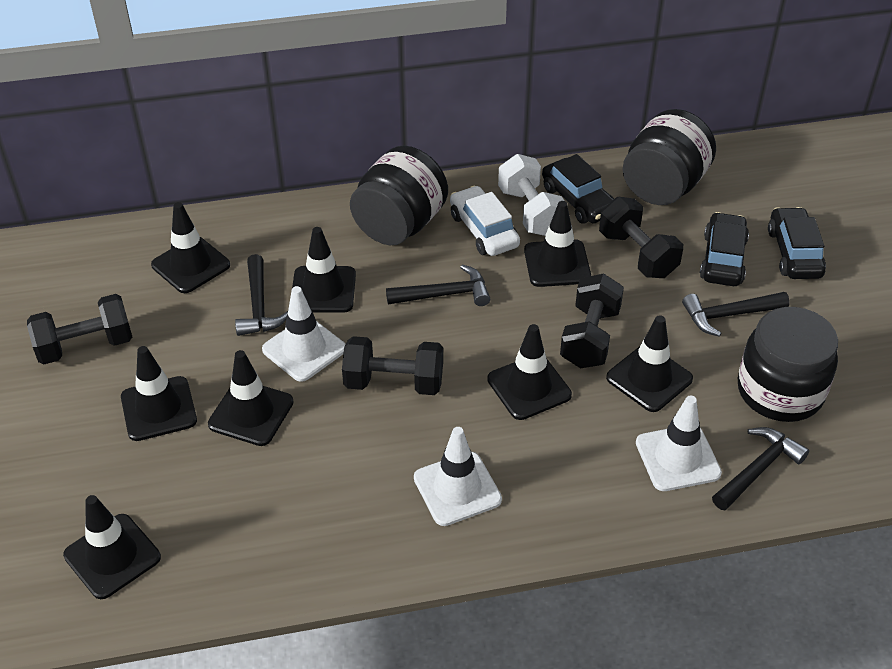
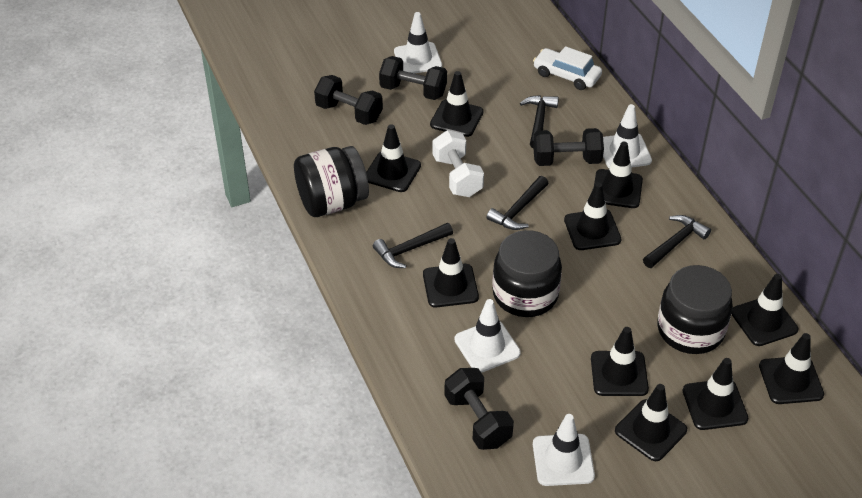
black car: [542,154,614,224] [700,212,749,286] [768,207,826,279] = 3 -> none = 0
black traffic cone: [63,495,161,599] [121,346,197,441] [151,202,230,293] [208,350,294,446] [292,227,356,313] [487,324,572,420] [524,201,591,287] [606,315,693,412] = 8 -> [366,124,421,192] [423,238,479,307] [430,71,484,137] [564,182,622,250] [591,327,649,396] [594,142,643,208] [615,384,687,461] [683,358,749,430] [731,274,798,346] [759,333,824,404] = 10
white traffic cone: [262,286,346,382] [414,427,502,526] [636,396,722,491] = 3 -> [394,12,442,74] [454,299,521,373] [533,414,595,486] [603,104,652,168] = 4

